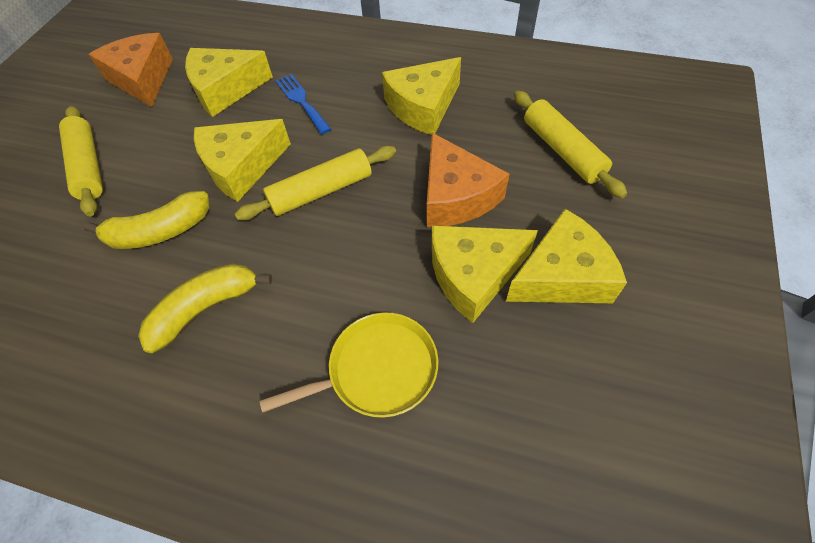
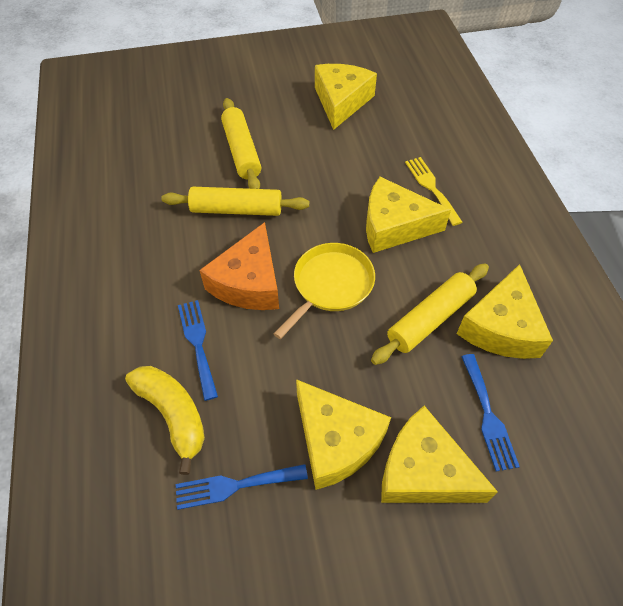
blue fork: [275,74,331,134] = 1 -> [176,464,308,510] [178,300,218,401] [461,354,520,471] = 3
orange cheese: [89,33,173,107] [427,133,510,227] = 2 -> [199,222,279,310] = 1
yellow banana: [84,191,209,249] [138,264,272,353] = 2 -> [125,366,205,475] = 1
yellow fork: none = 0 -> [405,157,462,226] = 1

